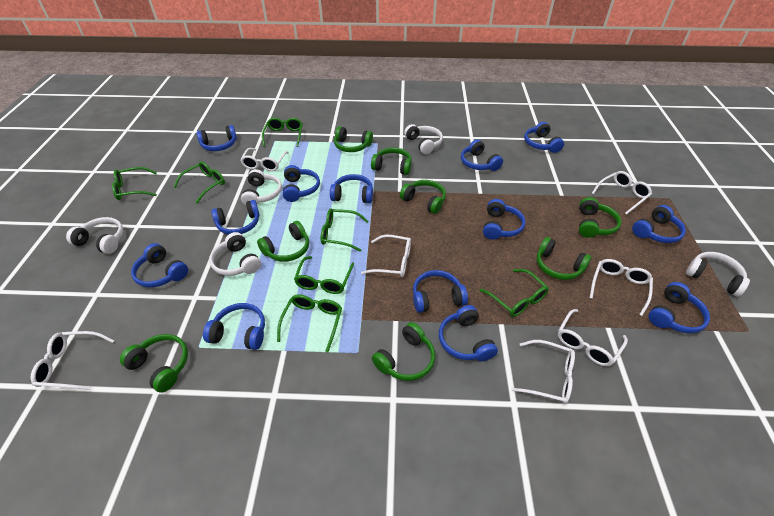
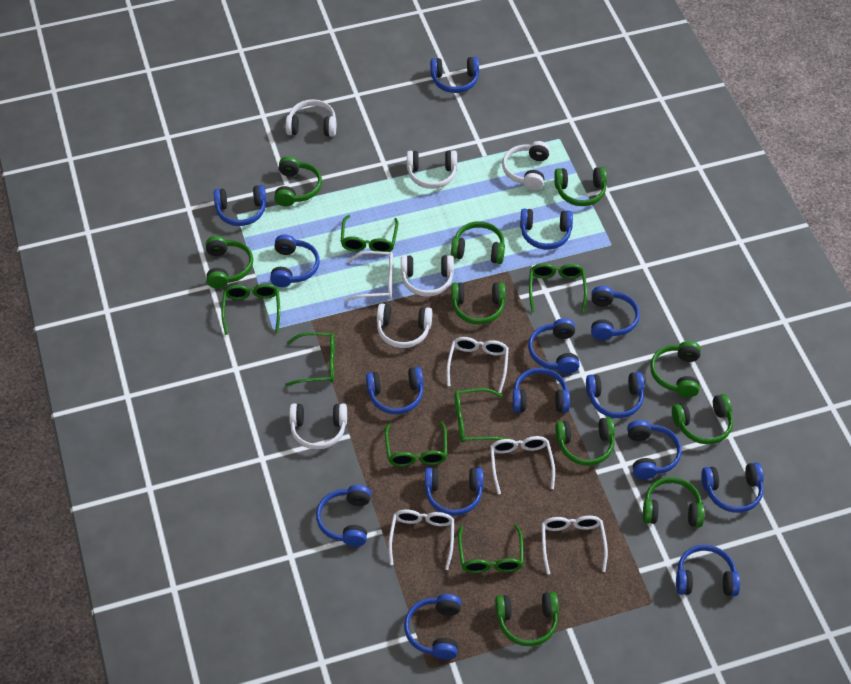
blue headphones: [131,243,188,287] [197,125,237,151] [203,303,265,350] [211,200,260,235] [283,165,320,202] [330,174,373,203] [413,270,468,313] [439,305,498,361] [461,140,503,171] [483,199,526,240] [524,122,564,153] [632,205,686,243] [649,282,710,333] = 13 -> [214,185,267,226] [270,235,320,287] [316,485,371,546] [366,367,423,414] [404,594,461,660] [425,467,483,516] [430,57,479,93] [513,368,570,413] [520,209,573,250] [528,318,580,374] [586,372,644,418] [591,286,640,340] [627,420,681,479] [676,545,740,596] [701,462,764,513] = 15
green headphones: [120,334,188,393] [257,221,309,262] [334,126,373,152] [371,147,412,175] [372,322,435,381] [400,180,446,214] [537,237,591,280] [579,197,622,238] = 8 -> [206,236,253,288] [274,156,322,206] [451,221,505,264] [451,282,506,325] [495,592,559,646] [554,167,607,206] [555,417,615,466] [643,477,704,527] [650,341,701,397] [672,394,733,444] = 10
white glasses: [31,331,114,390] [240,148,289,171] [361,235,411,277] [511,340,575,404] [558,309,628,366] [590,259,653,316] [592,171,652,215] = 7 -> [345,251,393,301] [388,510,454,570] [446,337,509,393] [490,436,555,495] [542,516,608,574] = 5
white headphones: [66,217,123,254] [209,232,261,276] [241,169,282,205] [404,124,443,154] [686,252,750,297] = 5 -> [286,99,336,137] [289,403,347,450] [377,303,432,348] [401,255,454,297] [407,150,457,189] [502,141,550,190] = 6

